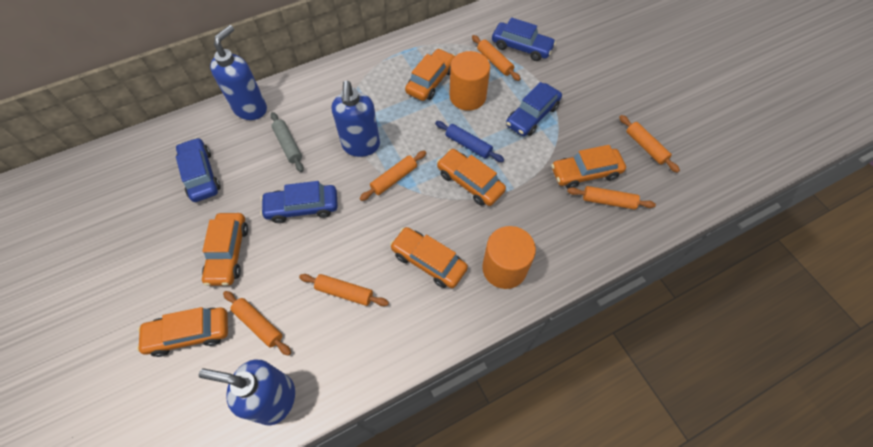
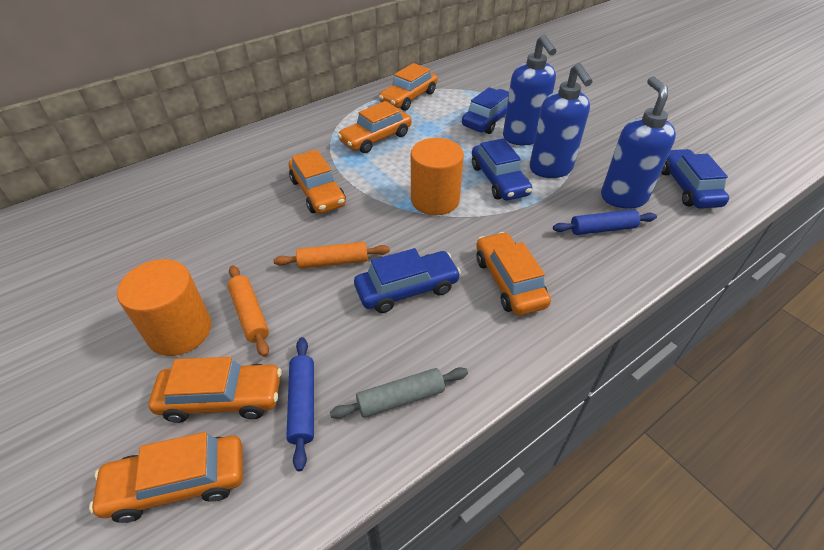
blue rolling pin: [435,121,504,162] = 1 -> [286,337,314,471] [553,210,657,235] = 2
orange rolling pin: [223,291,291,356] [299,274,389,306] [359,150,426,201] [472,35,521,81] [567,186,656,210] [619,115,680,173] = 6 -> [228,265,269,357] [273,242,390,269] = 2

